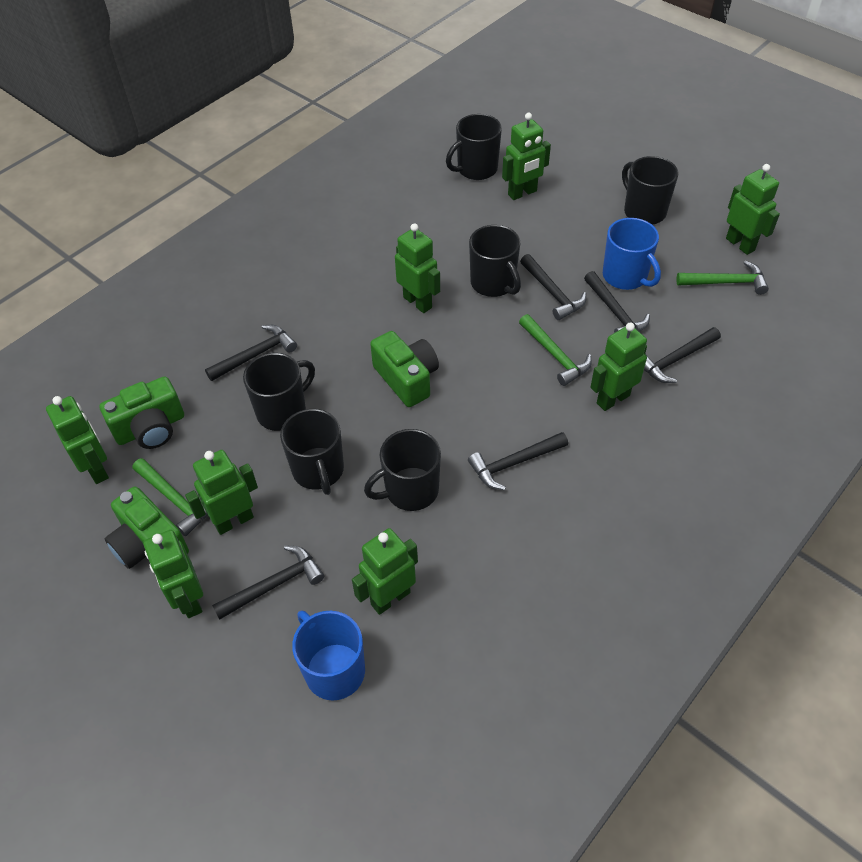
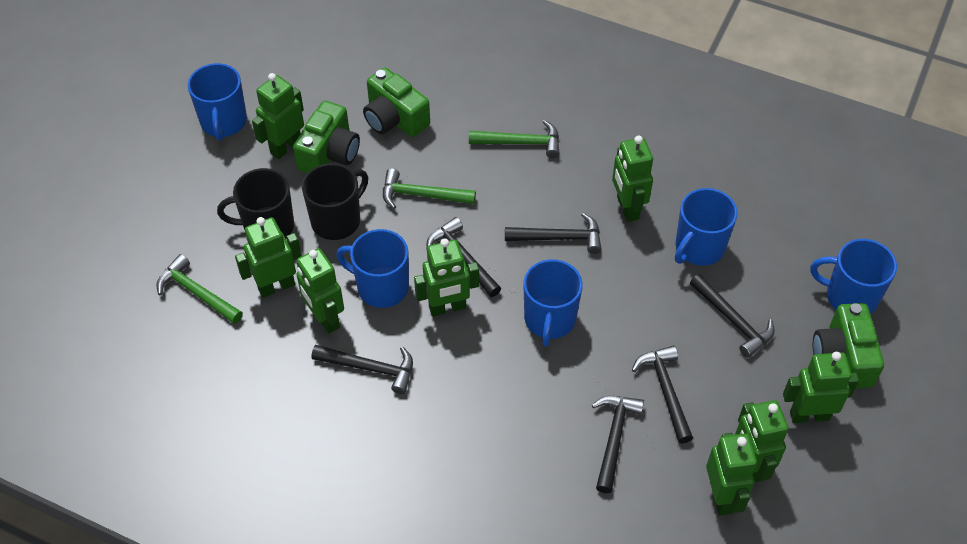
black mug: [243,353,315,431] [280,409,344,495] [364,429,441,511] [446,114,502,180] [469,225,521,297] [622,156,678,225] = 6 -> [217,168,294,238] [302,163,368,240] = 2
blue mug: [292,611,365,701] [603,218,661,290] = 2 -> [188,63,247,141] [336,229,409,308] [524,259,583,347] [675,188,738,266] [810,239,897,314] = 5

